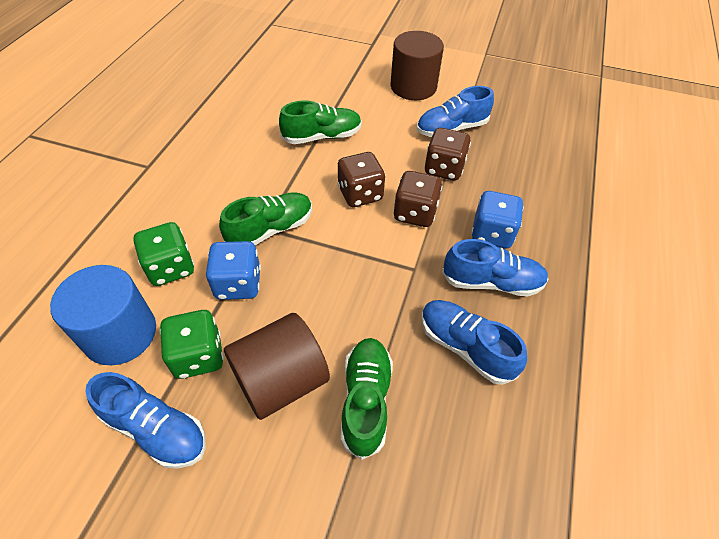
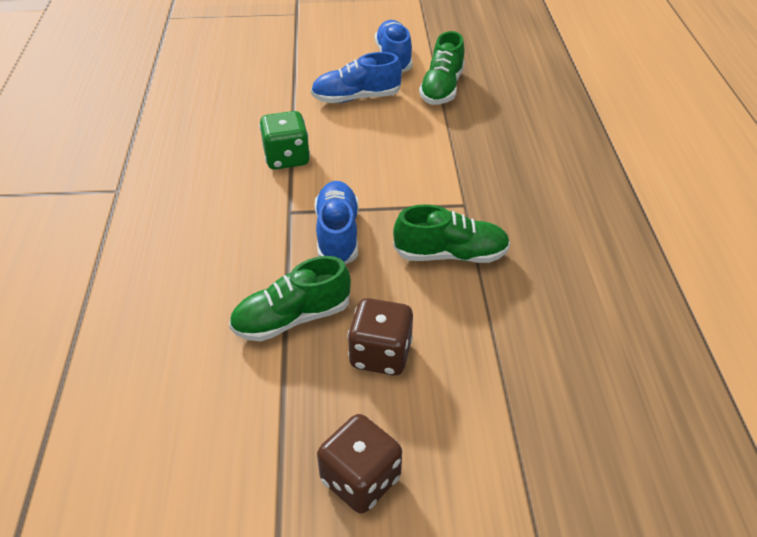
blue cylinder: [50,265,156,365] = 1 -> none = 0
blue dice: [206,241,261,300] [471,191,524,248] = 2 -> none = 0
blue shoe: [85,372,206,469] [417,86,494,137] [422,300,527,385] [442,239,548,297] = 4 -> [311,52,402,103] [314,181,359,264] [375,20,413,73] = 3
brown cylinder: [224,313,330,420] [391,31,444,100] = 2 -> none = 0
brown dice: [337,152,385,207] [393,171,442,227] [425,128,471,181] = 3 -> [317,414,402,514] [347,298,413,376] = 2
green dice: [134,222,194,286] [159,310,224,379] = 2 -> [259,111,310,170] = 1

